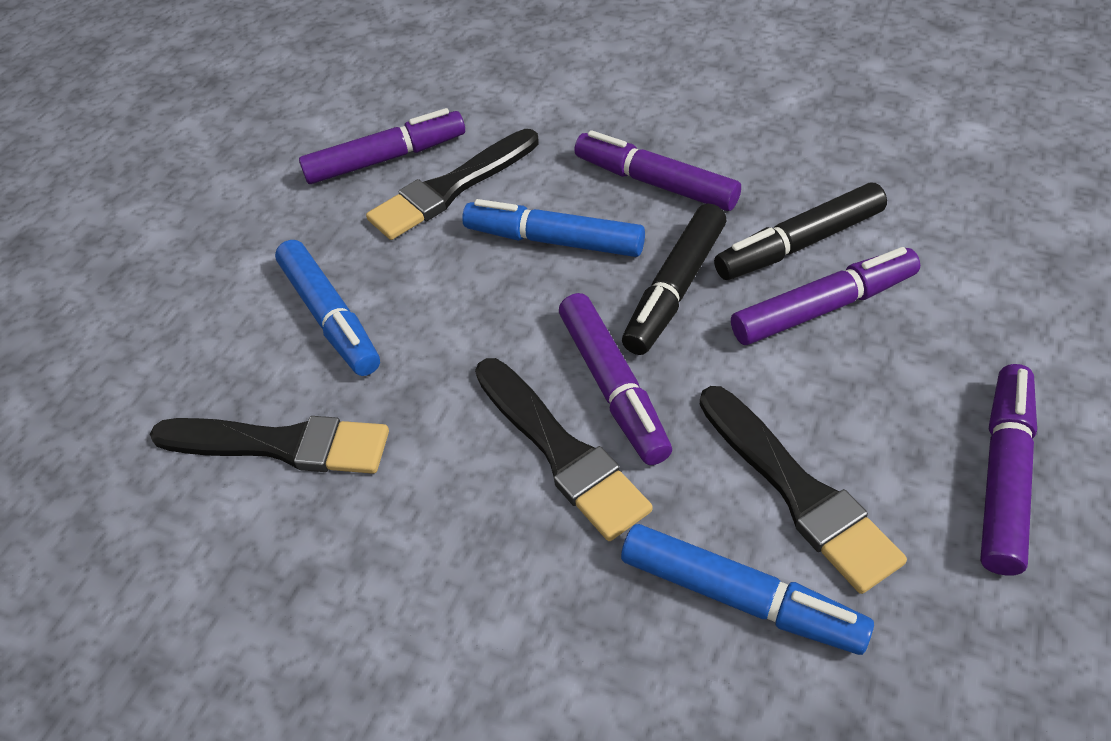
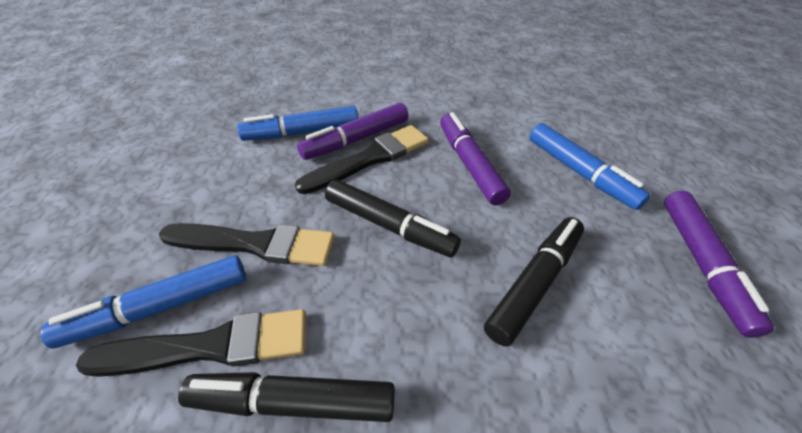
black brush: [150,416,389,474] [366,129,539,240] [475,358,653,541] [700,386,907,594] = 4 -> [76,309,306,377] [159,223,335,266] [295,125,429,194] = 3
black marker: [622,204,726,355] [714,183,887,280] = 2 -> [178,372,395,422] [325,180,461,258] [484,217,584,346] = 3
purple marker: [299,108,465,184] [559,293,672,465] [574,130,741,211] [731,247,920,345] [980,364,1037,576] = 5 -> [297,103,408,160] [440,112,511,205] [664,191,774,338] = 3

